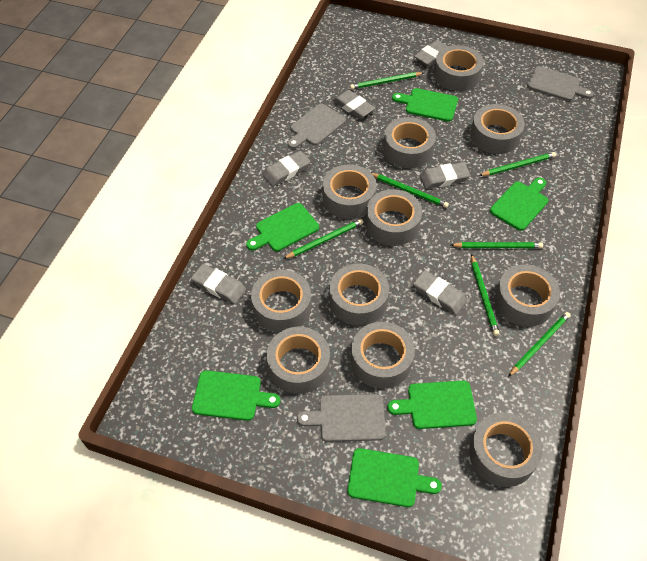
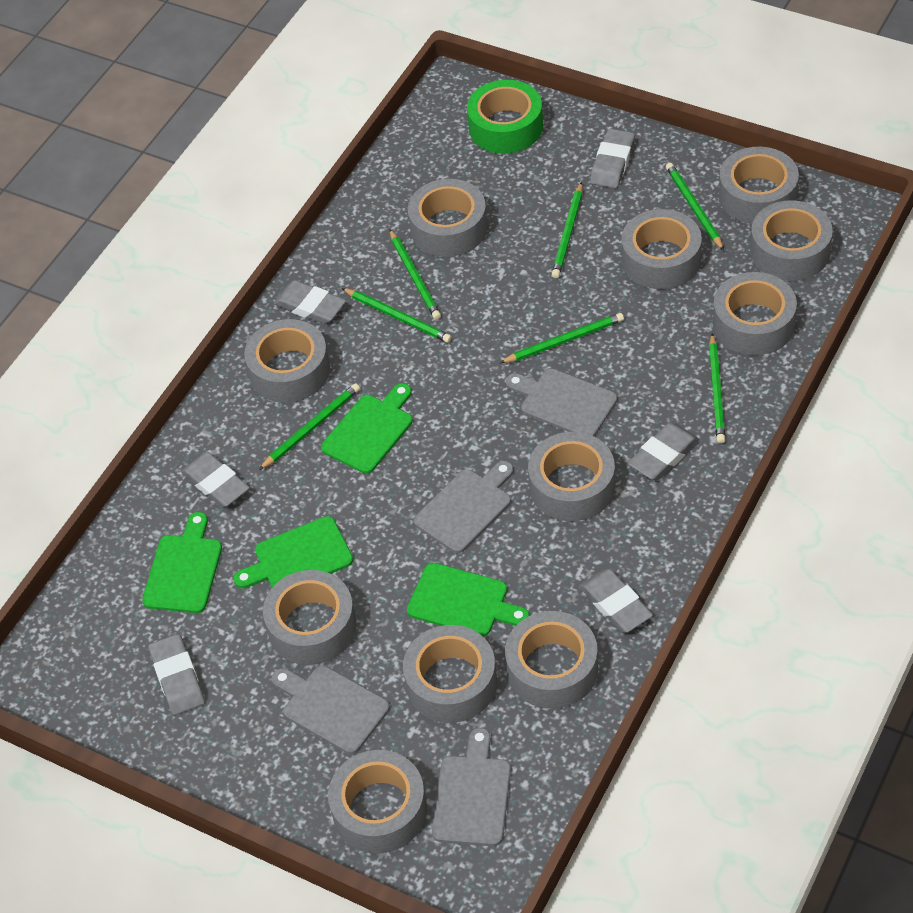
green cutting board: [192,370,280,421] [246,203,319,251] [347,448,442,507] [387,381,477,429] [392,88,458,122] [490,178,548,231] = 6 -> [142,512,222,613] [234,516,353,589] [321,383,413,474] [407,563,530,637] = 4
green tape: none = 0 -> [467,80,543,154] = 1
grey cutting board: [288,104,346,149] [297,394,386,442] [527,66,594,101] = 3 -> [272,666,390,754] [414,461,514,553] [432,728,511,846] [506,369,617,436] = 4

